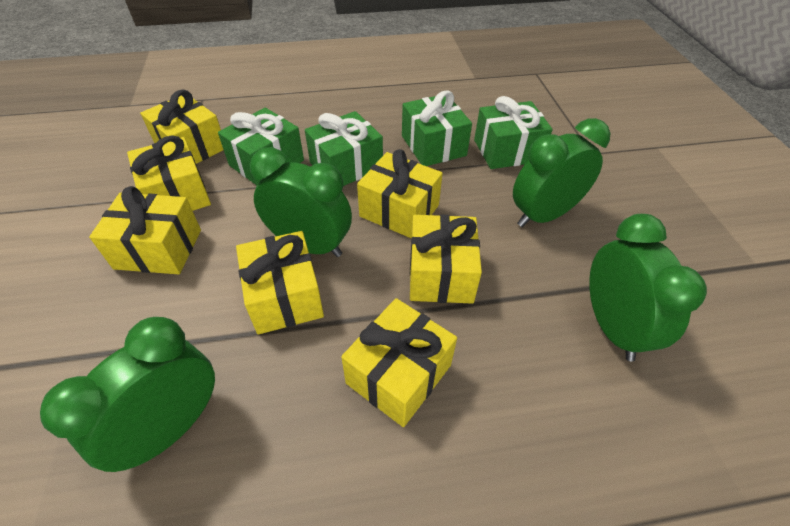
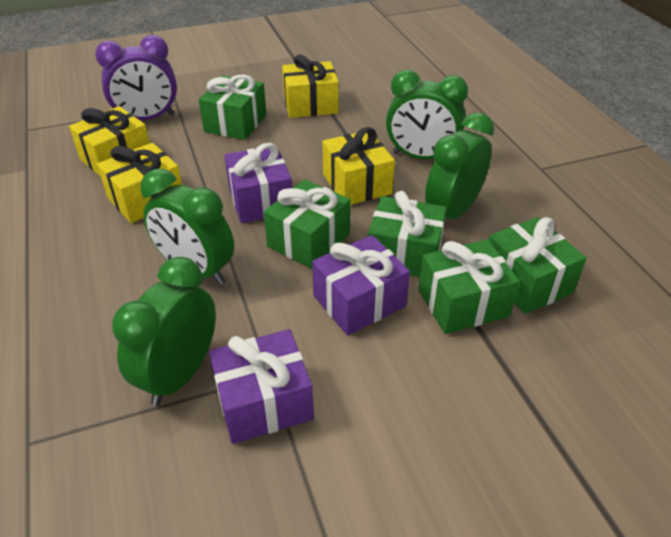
green gift: [218,108,304,185] [305,111,383,186] [402,90,472,166] [474,96,553,169] = 4 -> [199,74,266,140] [264,179,351,269] [368,191,447,277] [418,240,520,334] [488,217,586,314] = 5
purple clock: none = 0 -> [95,35,177,120] = 1
purple gift: none = 0 -> [209,329,314,444] [224,143,292,223] [312,235,410,335] = 3
yellow gift: [89,186,201,274] [127,135,211,211] [140,90,223,164] [236,231,324,334] [341,298,457,427] [357,149,443,239] [410,215,482,304] = 7 -> [69,106,150,177] [97,143,182,223] [282,55,339,118] [322,127,395,205] = 4

